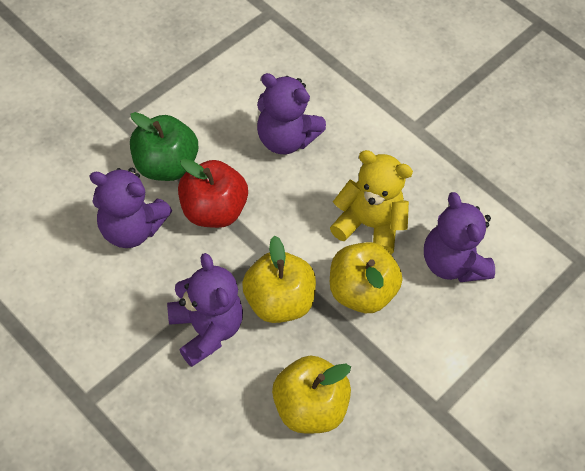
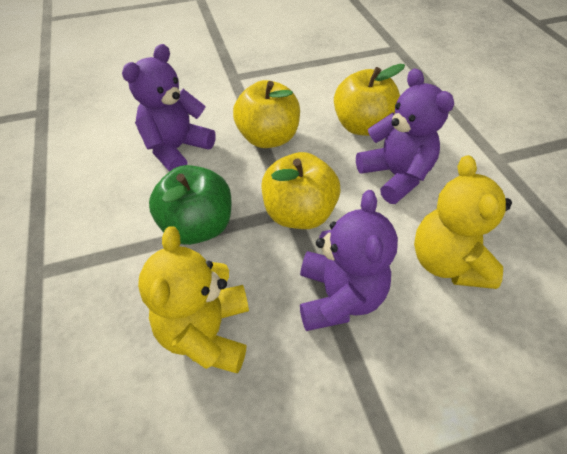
purple teddy bear: [89,168,172,248] [167,253,243,367] [257,73,326,154] [424,192,495,282] = 4 -> [122,44,216,172] [300,190,398,331] [356,68,454,204] = 3
red apple: [178,159,248,228] = 1 -> none = 0
yellow teddy bear: [330,150,413,254] = 1 -> [138,226,249,373] [414,155,512,289] = 2

